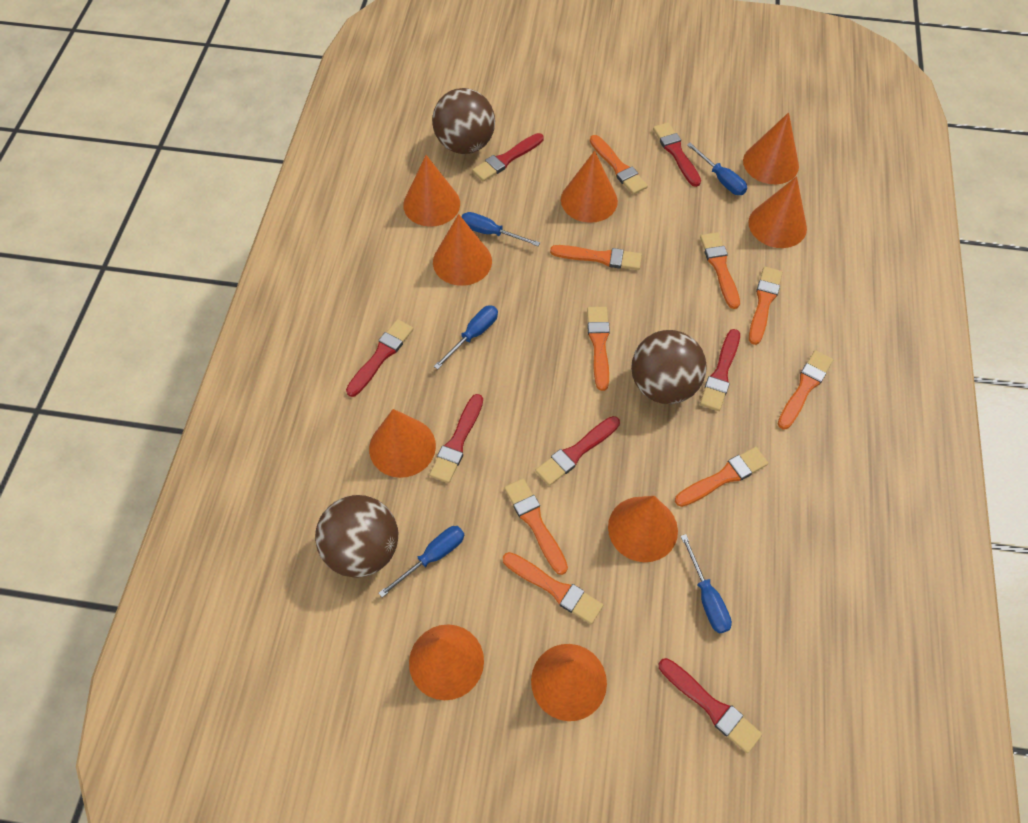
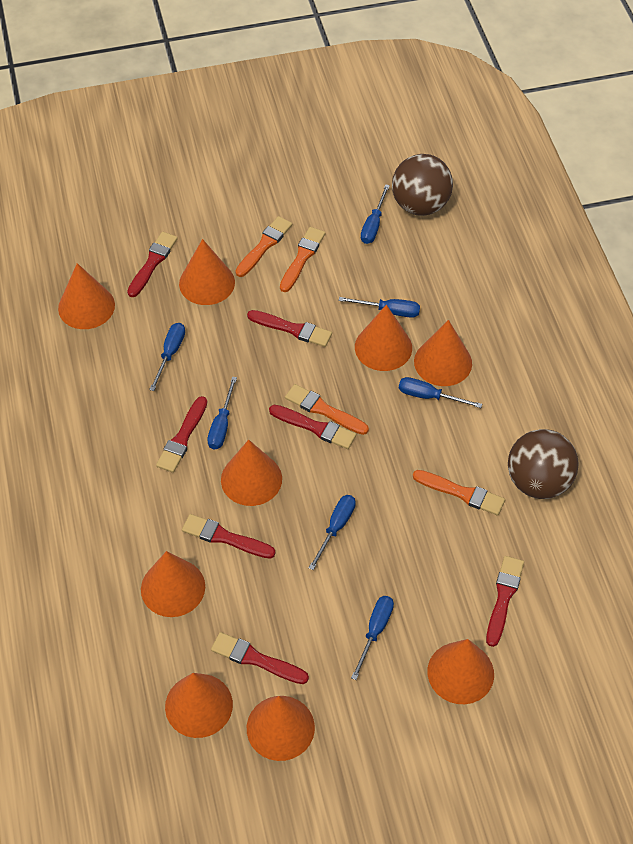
blue screwdriver: [378,526,464,597] [434,305,498,369] [462,212,540,246] [681,534,732,634] [687,143,747,195] = 5 -> [149,323,185,391] [207,377,237,449] [309,495,356,570] [339,297,420,318] [351,596,394,680] [361,184,390,244] [399,377,482,408] = 7
brown ball: [315,495,398,578] [432,88,495,154] [631,330,707,404] = 3 -> [392,154,453,216] [508,429,579,499] = 2
orange brush: [503,552,603,624] [504,478,568,575] [550,245,642,270] [587,307,610,391] [590,135,648,195] [675,447,768,507] [700,232,740,309] [749,267,783,345] [778,350,833,430] = 9 -> [235,216,292,277] [280,227,325,292] [285,384,369,435] [413,470,505,516] = 4

